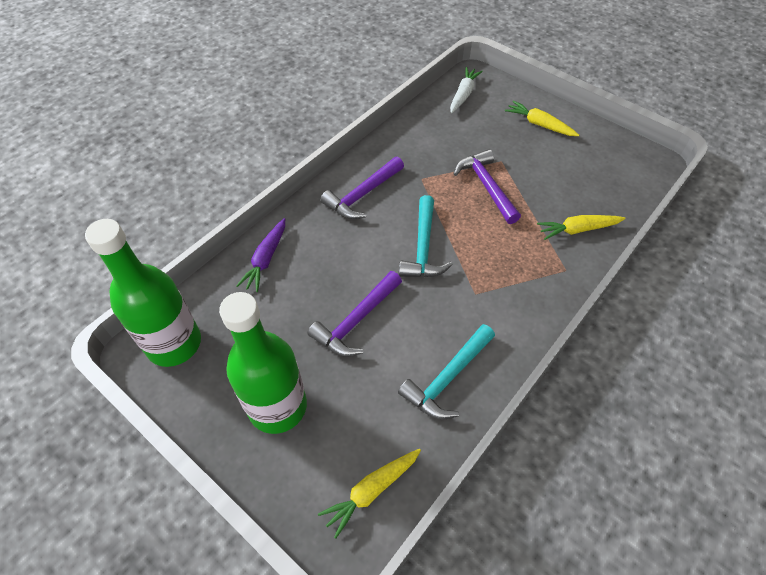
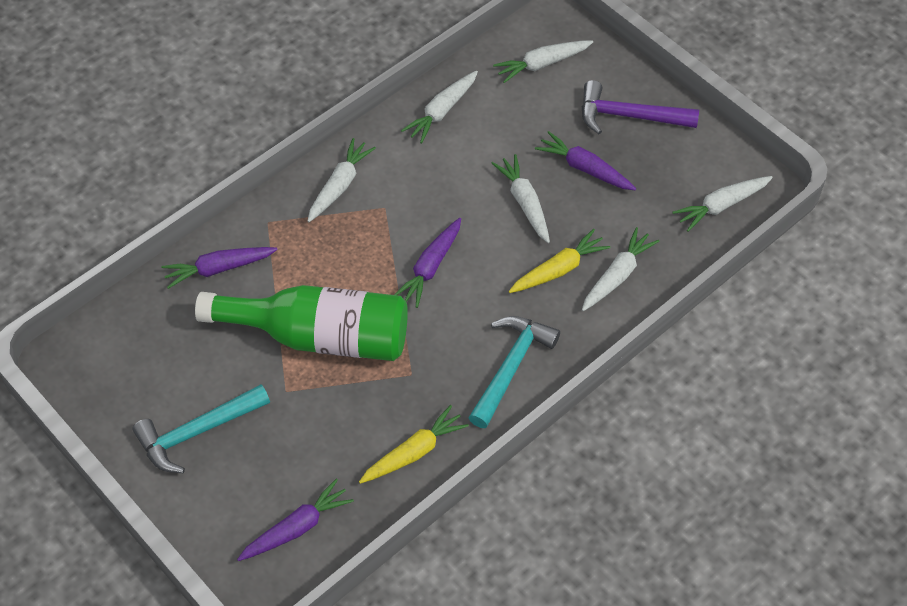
green bottle: [85,219,201,367] [219,292,307,434] = 2 -> [195,285,408,361] = 1
purple carrot: [236,218,285,292] = 1 -> [162,247,278,289] [237,479,354,561] [394,218,461,308] [535,131,636,190] = 4
purple hammer: [308,271,402,356] [320,157,404,219] [454,149,521,224] = 3 -> [582,80,699,134] = 1
white carrot: [450,67,483,113] = 1 -> [308,138,376,222] [401,71,478,144] [492,154,550,243] [493,40,593,83] [582,227,660,311] [673,176,773,232] = 6
yellow carrot: [318,449,421,539] [505,100,579,136] [537,215,626,240] = 3 -> [359,405,469,484] [509,229,610,293] = 2

